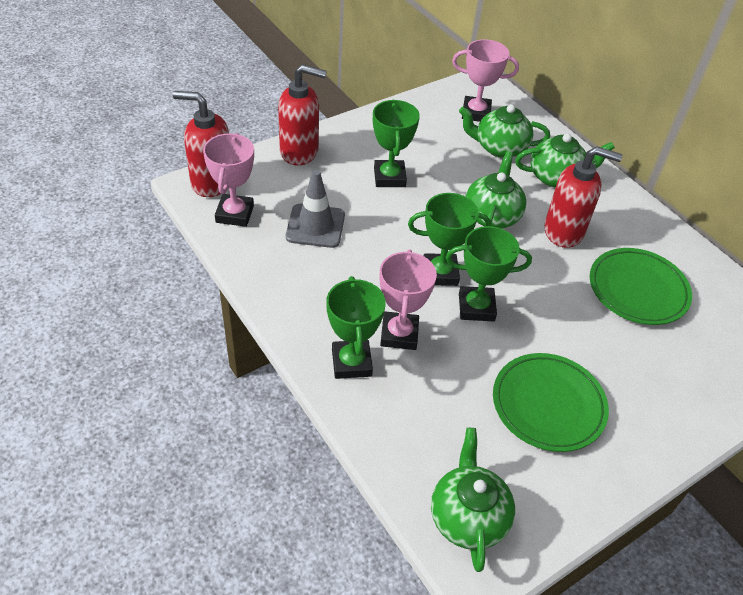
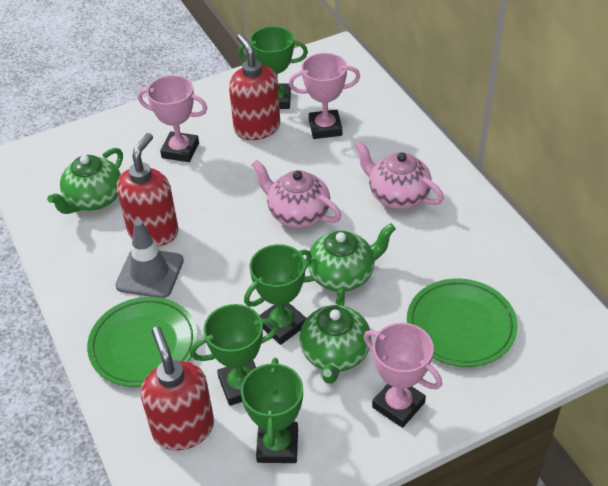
green teapot: [431,428,515,572] [459,104,550,158] [466,151,526,228] [515,134,615,188] = 4 -> [47,148,123,214] [300,288,371,384] [303,223,396,292] = 3
pink teapot: none = 0 -> [251,160,341,228] [354,141,444,209] = 2

